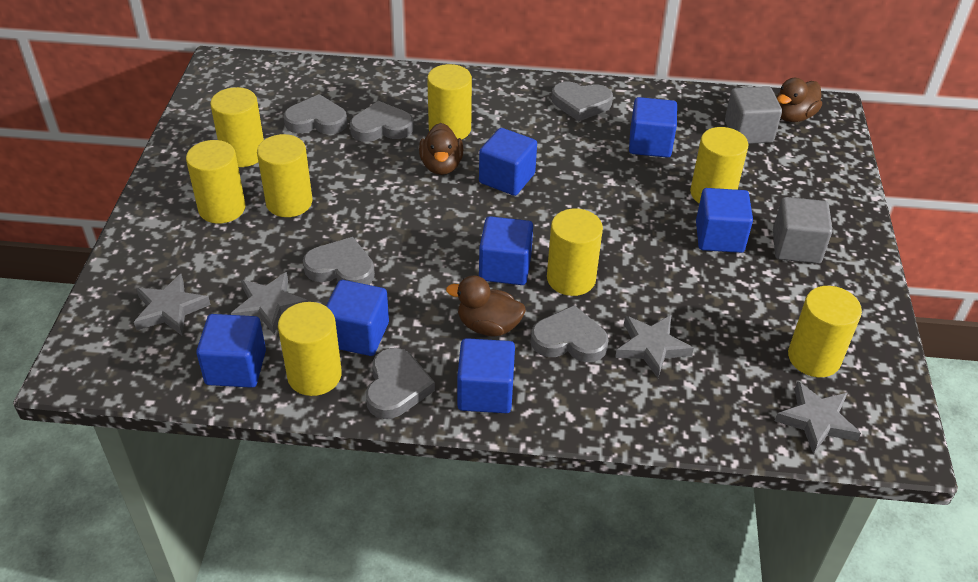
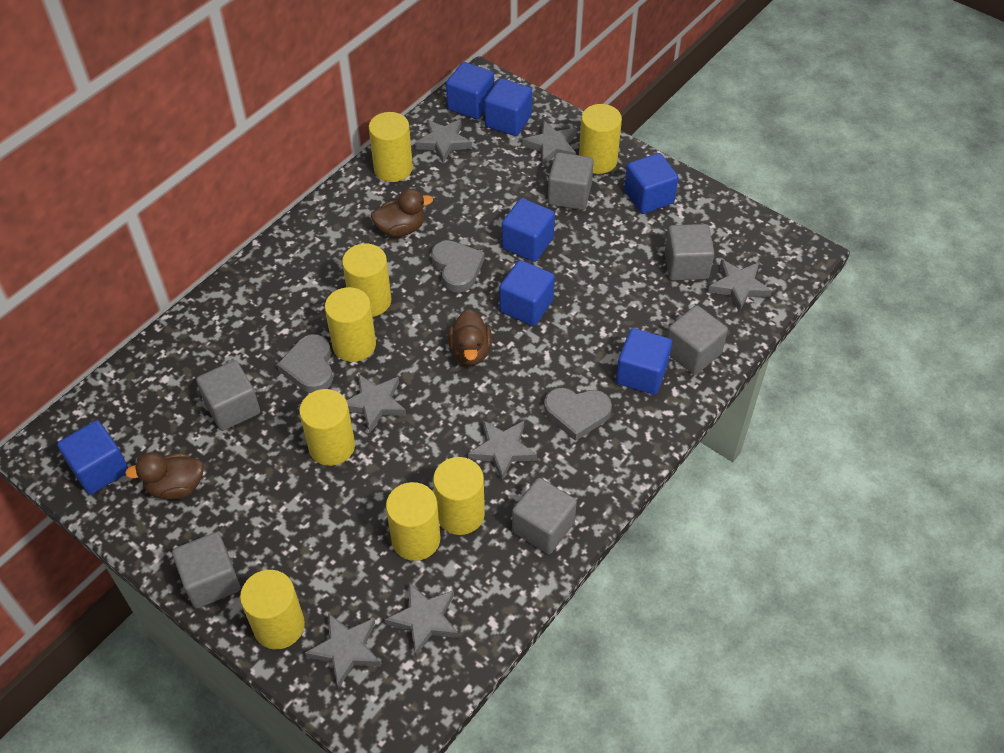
grey cube: [725,86,782,144] [773,197,833,264] = 2 -> [172,532,240,608] [196,360,260,431] [512,478,577,554] [548,152,594,210] [665,224,714,281] [667,305,728,375] = 6
grey heart: [284,94,348,134] [303,237,375,285] [350,101,414,142] [366,348,435,419] [531,305,609,362] [552,81,613,122] = 6 -> [277,334,333,393] [431,240,485,293] [544,388,612,441] = 3
grey star: [134,274,211,335] [231,272,307,334] [615,315,694,378] [775,381,861,454] = 4 -> [305,613,381,688] [346,374,406,434] [384,582,459,657] [415,119,472,163] [468,420,537,481] [522,121,577,166] [708,259,772,312] = 7

